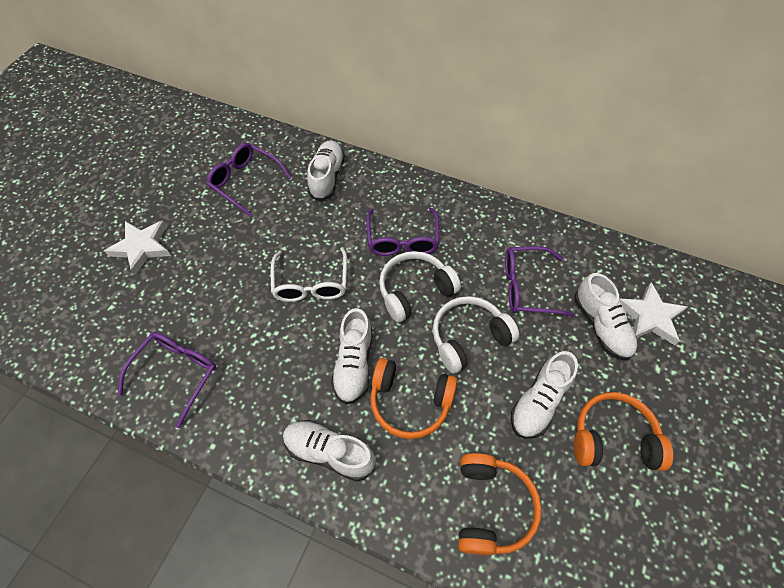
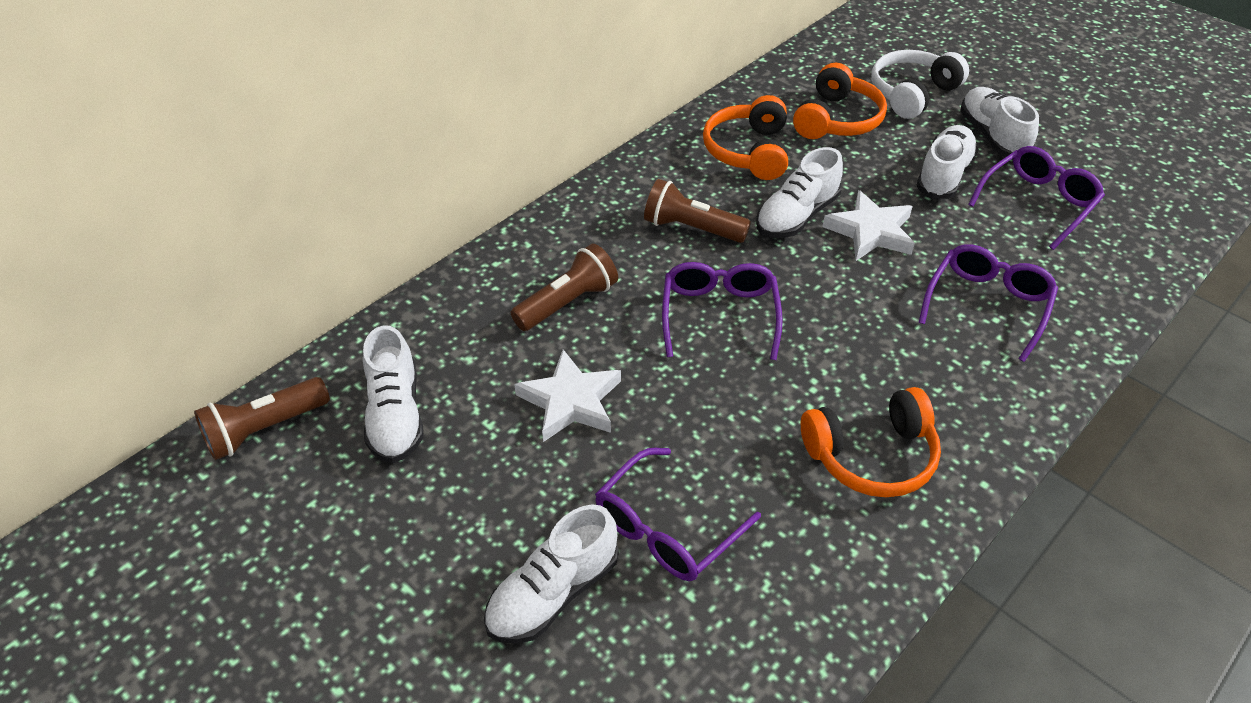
brown flashlight: none = 0 -> [194,377,330,460] [511,243,618,331] [644,179,751,243] = 3
white glasses: [271,247,347,302] = 1 -> none = 0
white headphones: [379,251,461,323] [433,296,519,374] = 2 -> [871,50,969,119] = 1

